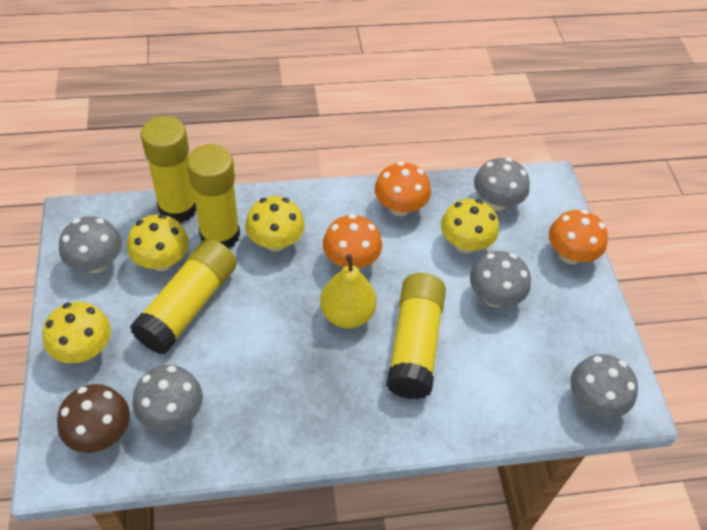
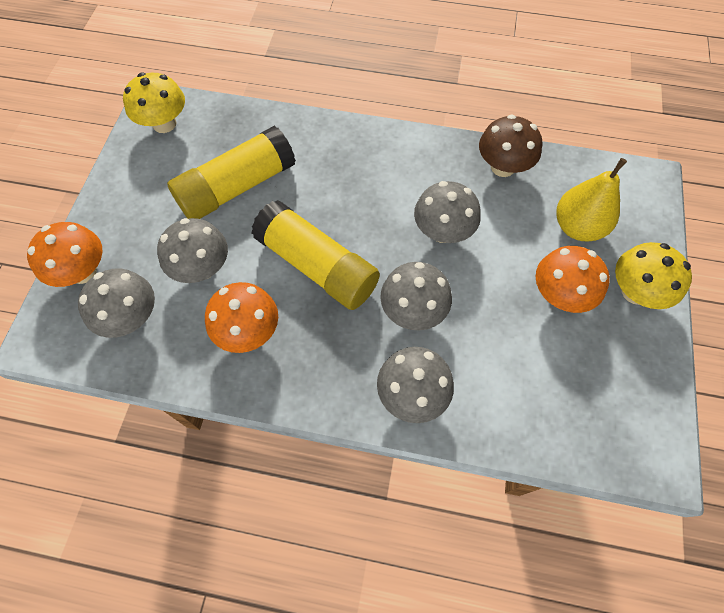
yellow glue stick: [130,239,237,354] [141,116,196,223] [187,144,240,249] [386,273,446,399] = 4 -> [167,125,296,219] [251,200,380,310] = 2
yellow mushroom: [42,302,111,363] [127,214,189,271] [245,196,305,252] [441,199,499,253] = 4 -> [123,72,185,133] [615,242,692,309] = 2

